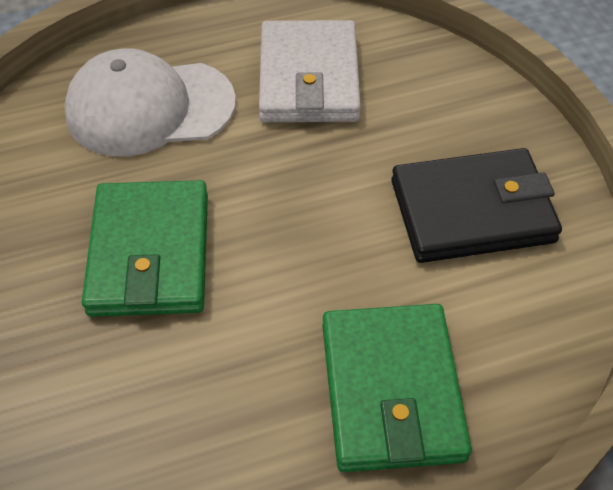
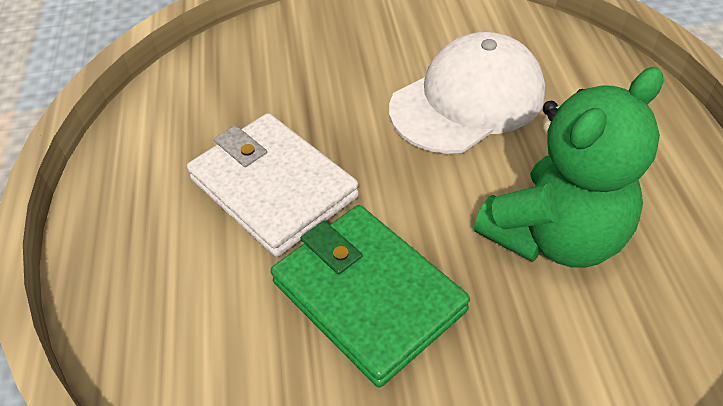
black wallet: [391,148,562,263] = 1 -> none = 0
green teddy bear: none = 0 -> [474,67,664,268] = 1
green wallet: [82,180,208,317] [322,304,472,472] = 2 -> [271,205,470,387] = 1

